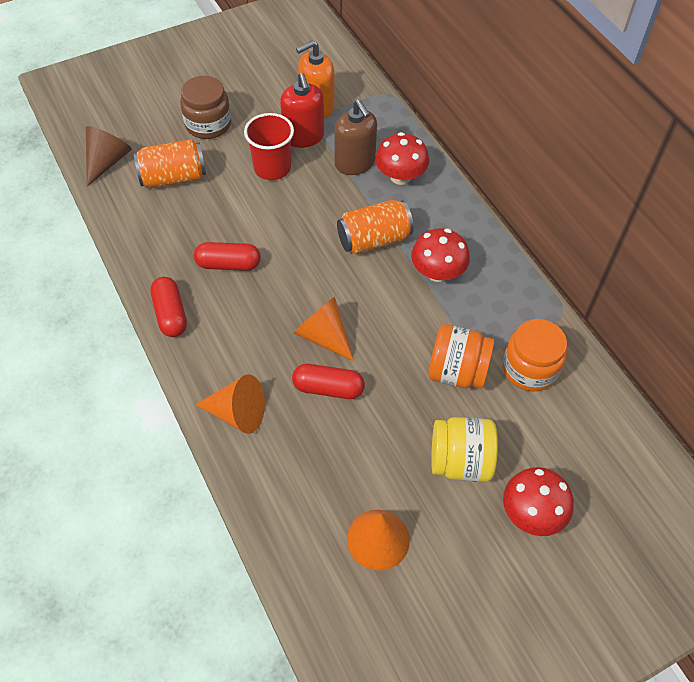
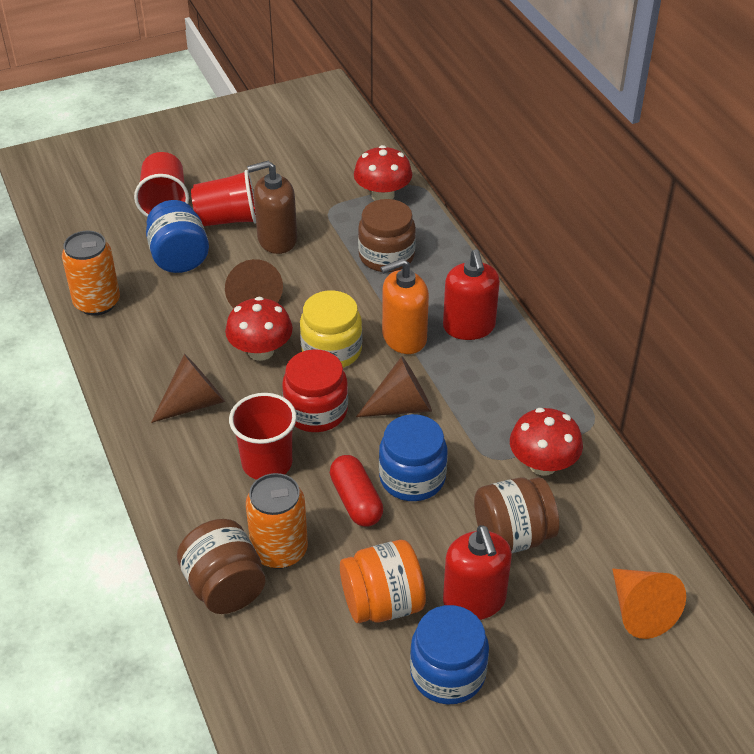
blue jar: none = 0 -> [146,200,209,273] [379,414,447,501] [410,605,489,704] = 3
brown cone: [86,126,132,187] = 1 -> [151,354,225,423] [225,259,283,308] [356,356,432,417] = 3
brown jar: [180,76,231,139] = 1 -> [177,519,266,614] [358,199,416,272] [474,477,559,553] = 3
orange cone: [195,374,265,434] [293,297,354,361] [347,510,410,571] = 3 -> [612,568,686,639] = 1
orange jar: [428,324,494,389] [503,319,567,391] = 2 -> [340,540,426,623] = 1
red capsule: [150,277,187,337] [194,242,261,271] [292,364,365,399] = 3 -> [330,455,383,527] = 1
red cup: [244,113,294,180] = 1 -> [134,152,189,217] [191,170,256,226] [229,393,296,480] = 3
red jar: none = 0 -> [282,349,348,432] = 1
red soap dispenser: [280,73,324,148] = 1 -> [443,249,500,340] [443,525,512,620] = 2

